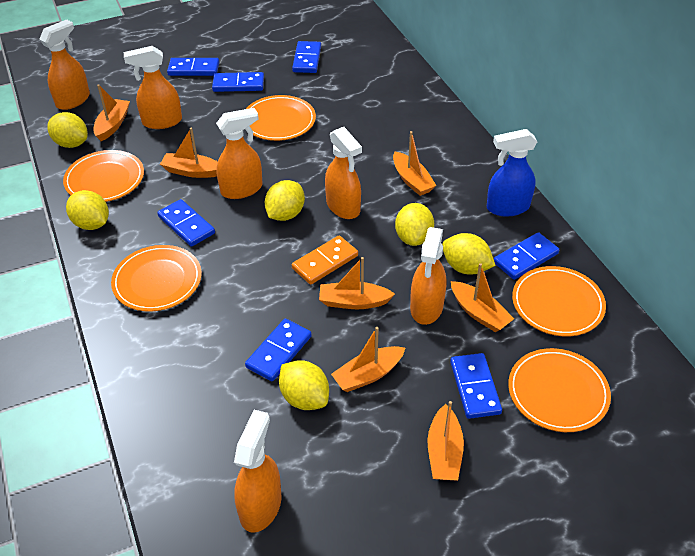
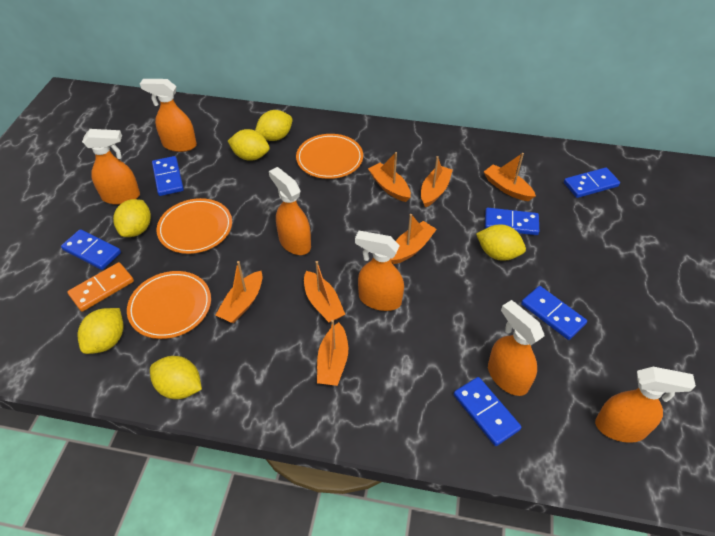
blue domino: [157,199,215,247] [167,58,219,76] [212,72,264,92] [245,319,312,381] [292,41,321,73] [450,353,502,419] [494,232,559,280] = 7 -> [61,229,121,270] [152,156,184,196] [454,377,521,446] [485,208,539,235] [521,286,587,340] [564,167,620,198] = 6
blue spray bottle: [487,129,537,217] = 1 -> none = 0
orange plate: [63,150,144,202] [111,245,202,312] [246,95,316,141] [508,348,611,432] [512,266,606,336] = 5 -> [127,271,211,339] [157,198,232,254] [296,134,363,179] = 3

